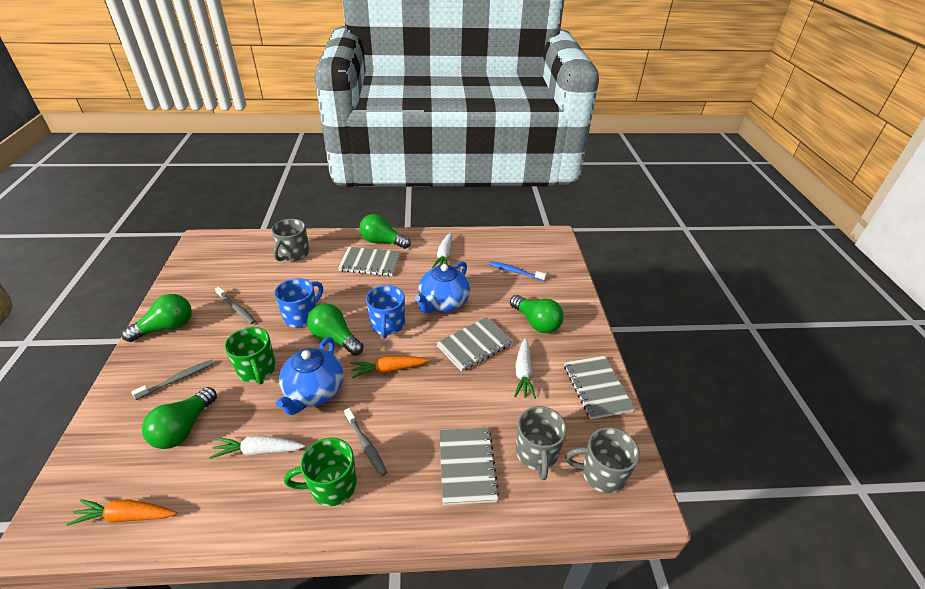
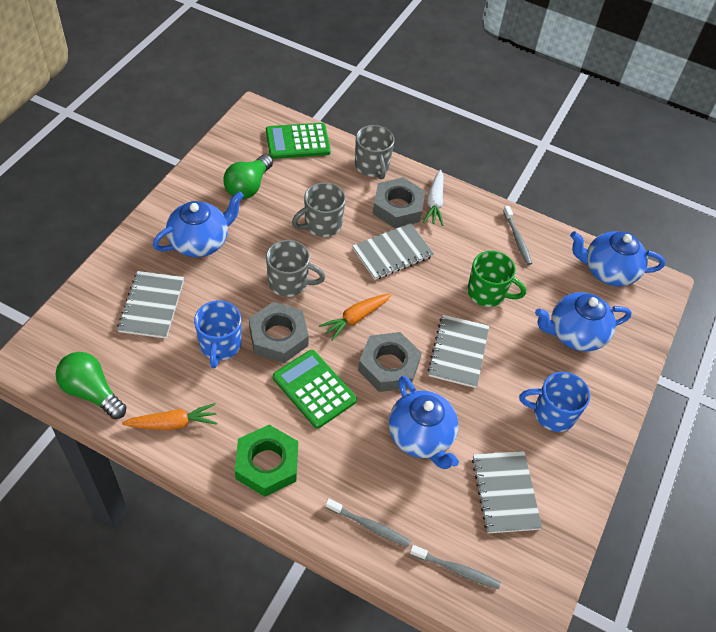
blue teapot: [276,337,344,415] [415,261,470,313] = 2 -> [153,191,244,257] [388,376,459,469] [535,292,632,351] [570,231,665,286] = 4
blue toothbrush: [489,261,546,281] = 1 -> none = 0
green calculator: none = 0 -> [266,123,331,159] [273,350,357,429] = 2
green light bulb: [121,294,192,342] [142,387,217,449] [307,304,363,356] [359,214,411,249] [510,295,564,333] = 5 -> [56,352,127,419] [224,154,273,199] = 2
green mug: [225,327,276,385] [284,438,357,506] = 2 -> [467,251,526,307] = 1
green nut: none = 0 -> [235,424,298,497] = 1
grey nut: none = 0 -> [249,302,309,363] [358,332,422,392] [373,177,425,228] = 3
white carrot: [209,435,305,459] [432,233,452,269] [514,338,536,399] = 3 -> [423,170,443,226] = 1

